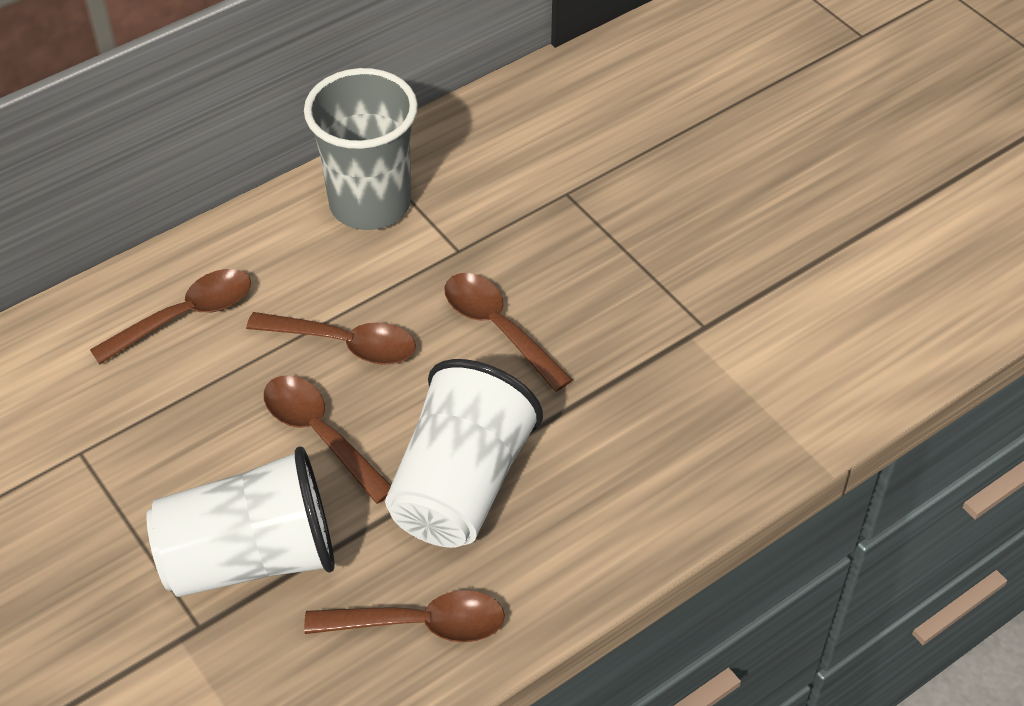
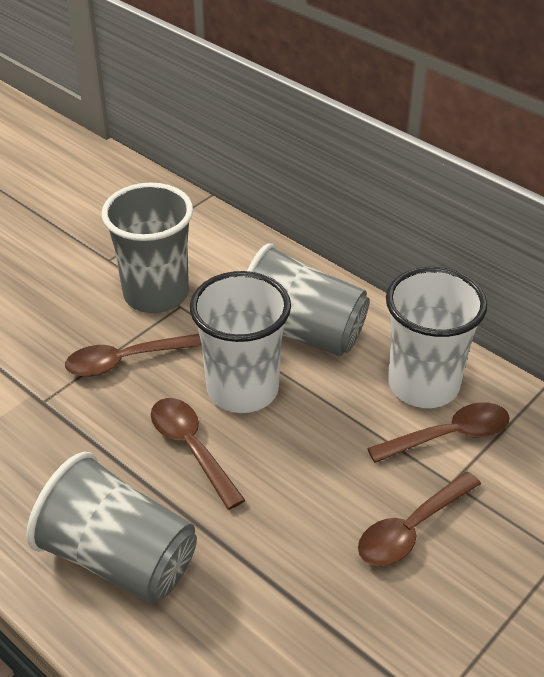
brown spoon: [90,269,251,364] [246,312,416,365] [264,375,391,504] [304,590,505,642] [444,273,573,392] = 5 -> [65,334,202,377] [151,398,245,510] [358,471,481,566] [367,402,510,463] = 4
grey cup: [304,68,418,230] = 1 -> [27,452,197,603] [102,183,193,313] [247,243,370,356] = 3

